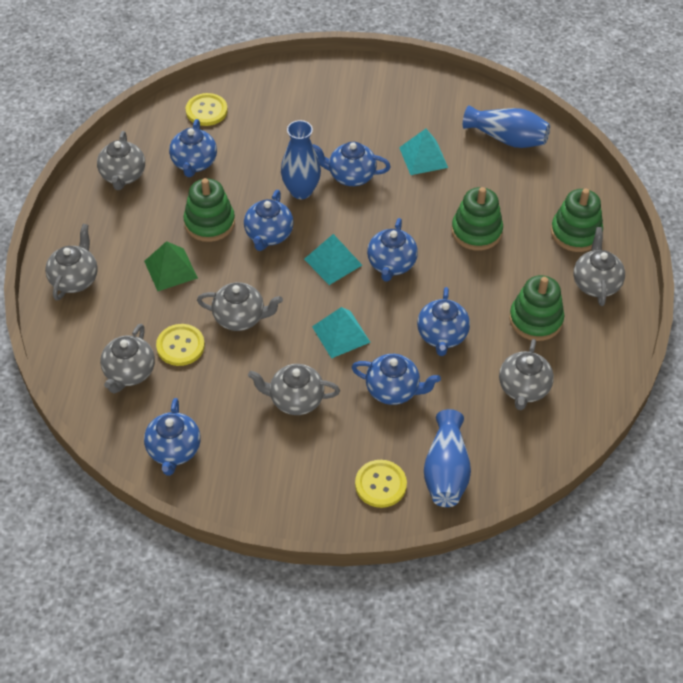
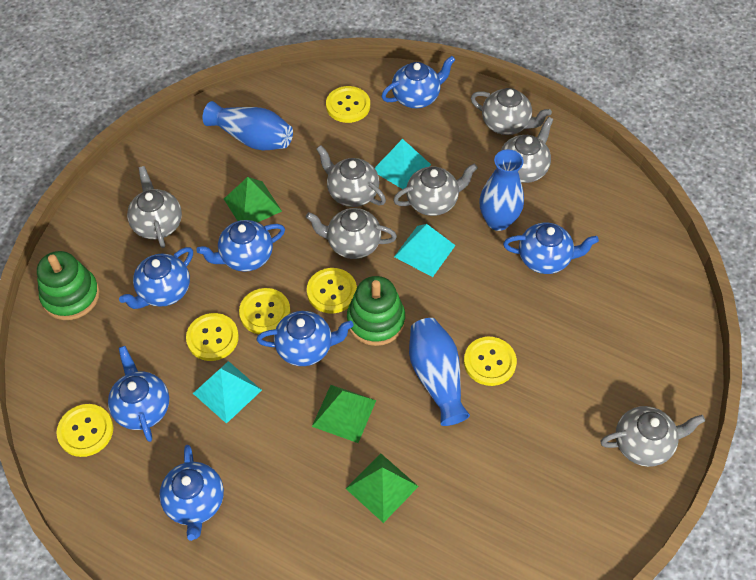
green pyramid: [144,241,198,291] = 1 -> [224,177,282,222] [312,385,376,443] [346,454,419,523] = 3
green stacking toy: [183,178,235,242] [451,187,503,251] [509,275,564,341] [551,189,603,252] = 4 -> [37,251,100,320] [347,276,405,346] = 2
yellow button: [156,324,205,366] [186,93,228,126] [355,460,407,508] = 3 -> [57,404,113,457] [186,313,239,361] [239,288,291,334] [307,268,357,313] [326,86,370,123] [464,337,517,386] = 6

